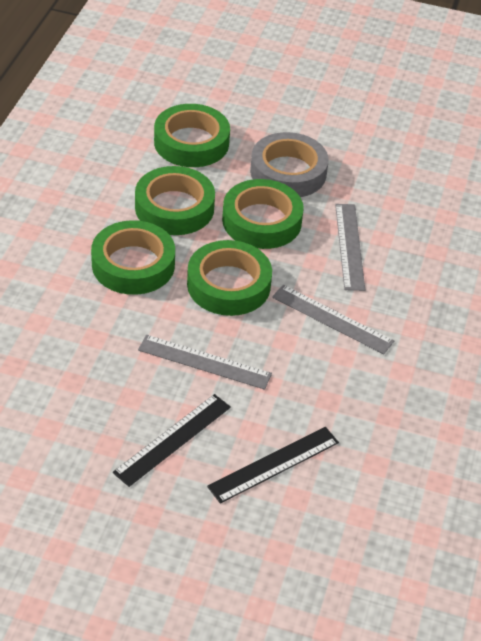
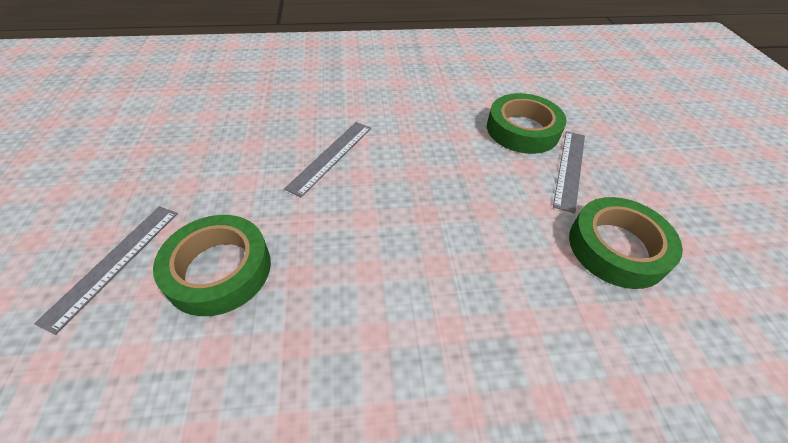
black ruler: [113,394,231,487] [207,427,339,504] = 2 -> none = 0
green tape: [91,220,175,295] [135,166,215,235] [154,104,230,167] [187,240,272,316] [222,179,304,249] = 5 -> [153,215,271,316] [487,93,566,154] [569,197,683,289] = 3
grey tape: [250,132,329,197] = 1 -> none = 0

